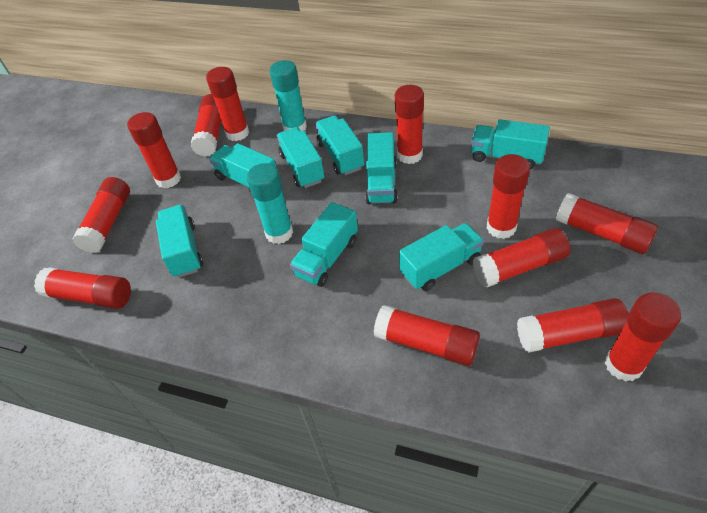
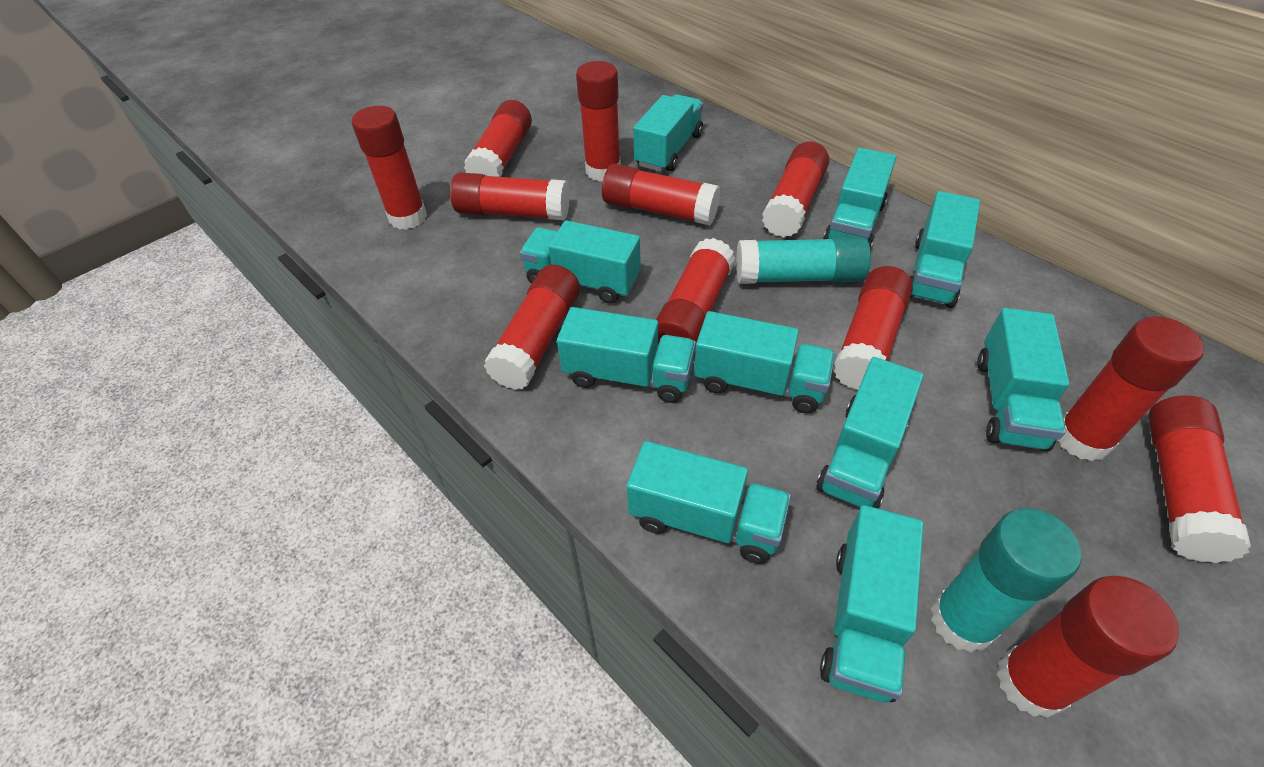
turquoise truck: [156,205,203,278] [209,143,276,193] [277,127,324,188] [290,202,358,287] [315,116,364,175] [365,132,398,204] [399,223,484,291] [471,119,550,169] = 8 -> [520,220,641,304] [557,307,696,403] [627,441,791,564] [633,94,703,172] [694,311,835,413] [816,357,924,508] [820,505,924,703] [823,148,896,250] [910,191,980,308] [977,308,1070,451] = 10

